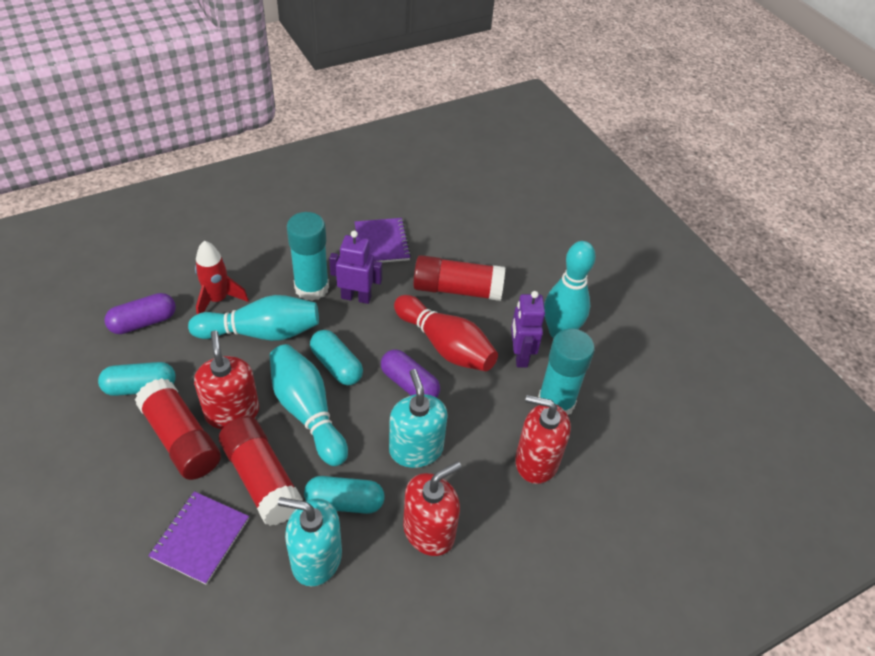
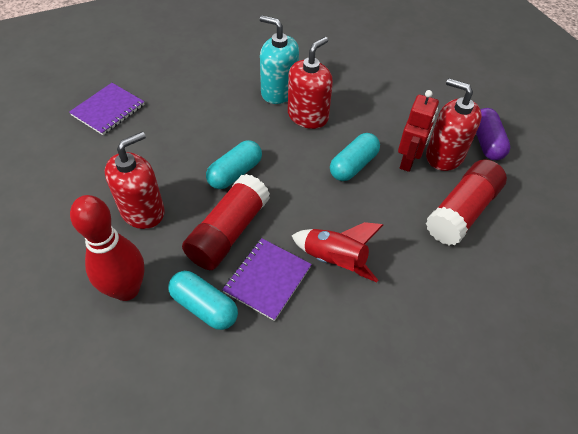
purple capsule: [104,293,176,334] [381,349,440,398] = 2 -> [476,108,510,160] = 1
purple robot: [329,231,382,304] [511,291,545,368] = 2 -> none = 0
red glue stick: [135,378,221,480] [219,416,303,526] [413,255,506,301] = 3 -> [182,174,270,270] [426,159,507,246] = 2
red robot: none = 0 -> [398,90,439,172] = 1
turquoise bowling pin: [188,295,319,341] [269,344,348,466] [544,241,596,338] = 3 -> none = 0
turquoise glue stick: [287,212,329,301] [538,328,595,415] = 2 -> none = 0
turquoise soap dispenser: [278,497,342,586] [389,369,448,468] = 2 -> [260,15,299,104] = 1

